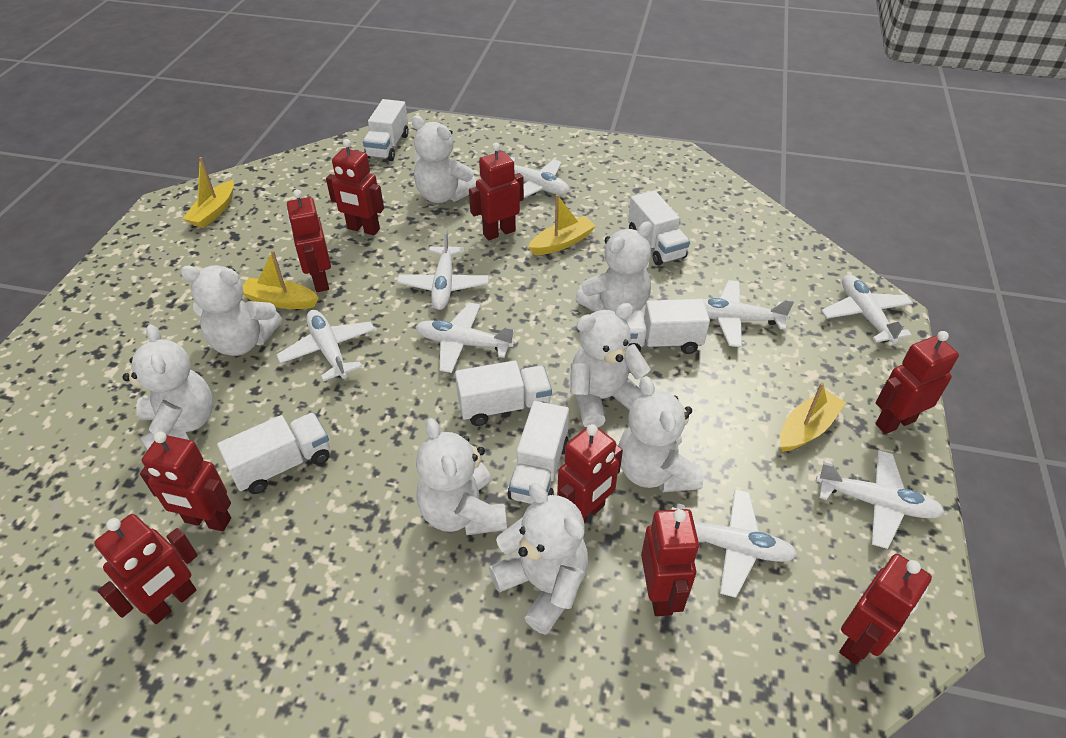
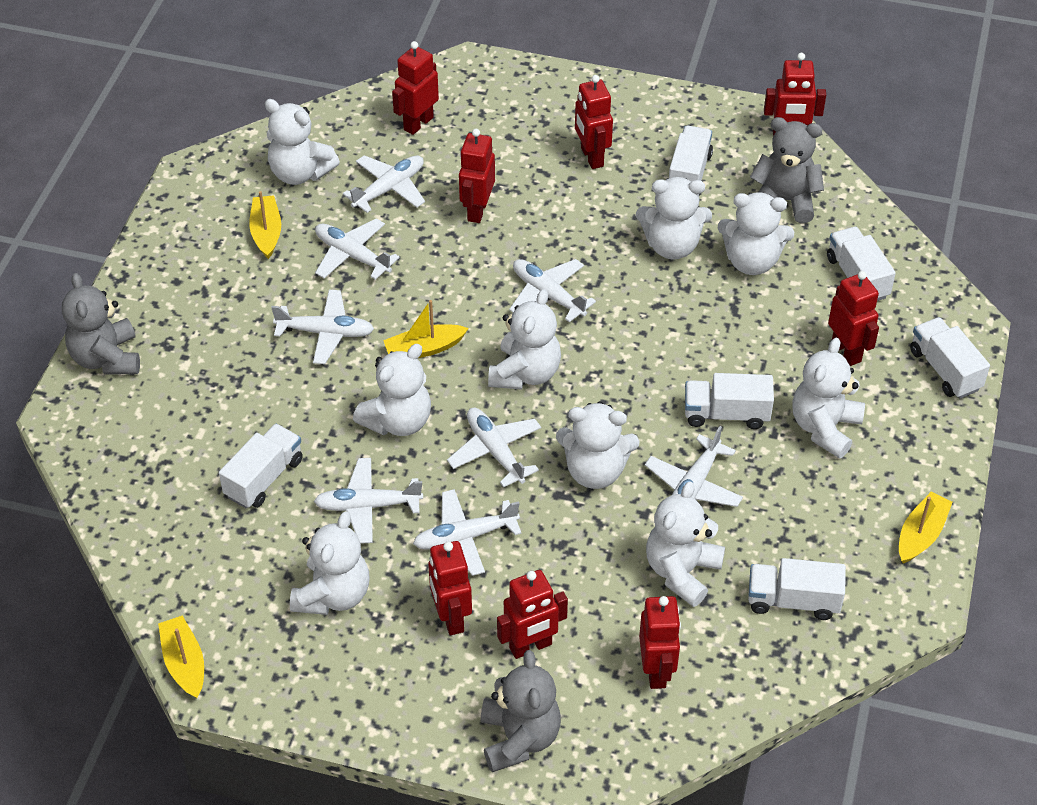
grey teddy bear: none = 0 -> [62,273,140,375] [481,650,561,772] [750,117,824,223] = 3
red robot: [94,514,198,624] [140,432,231,532] [287,189,331,292] [326,139,384,235] [469,143,524,240] [557,424,623,524] [641,509,699,616] [839,554,932,664] [875,331,959,434] = 9 -> [392,41,439,135] [428,541,472,635] [459,129,495,223] [497,570,568,659] [575,75,613,169] [639,596,681,689] [764,53,826,136] [828,271,879,366] = 8
white teddy bear: [122,324,213,450] [180,265,282,356] [412,115,477,203] [416,418,507,535] [489,483,588,635] [570,303,650,427] [575,221,652,312] [618,376,703,493] = 8 -> [265,99,340,185] [290,511,369,615] [353,344,431,436] [488,289,561,390] [556,402,639,489] [636,177,712,260] [646,482,725,607] [717,193,794,275] [792,338,865,459] = 9

